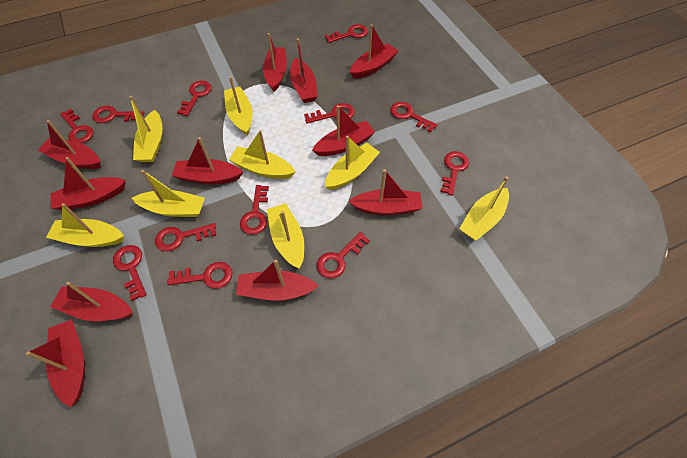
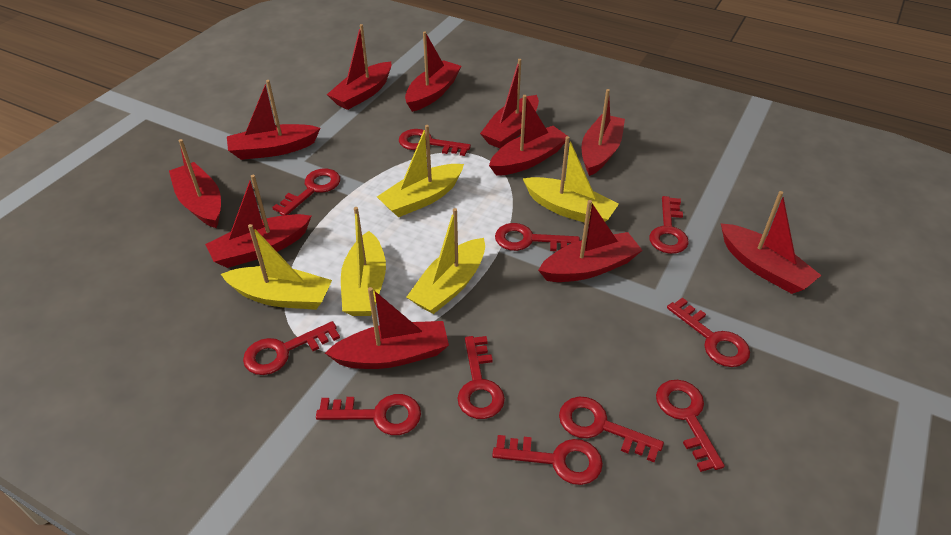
red key: [60,109,94,144] [92,106,144,123] [113,245,147,301] [155,223,216,251] [167,262,232,289] [177,81,212,116] [240,185,269,235] [304,103,355,124] [317,232,370,279] [325,24,368,43] [390,102,437,133] [440,151,469,196] = 12 -> [243,321,340,375] [272,169,340,216] [316,394,421,435] [399,129,471,156] [457,336,505,419] [492,435,603,485] [495,223,580,251] [559,397,664,462] [649,196,689,254] [656,380,725,472] [667,297,750,367] = 11
yellow boat: [46,203,124,247] [130,96,162,162] [132,170,205,217] [224,77,252,135] [229,130,295,179] [267,203,304,269] [325,136,380,190] [459,176,509,240] = 8 -> [221,224,332,310] [341,207,386,316] [377,125,464,217] [406,208,485,314] [523,136,619,223] = 5

